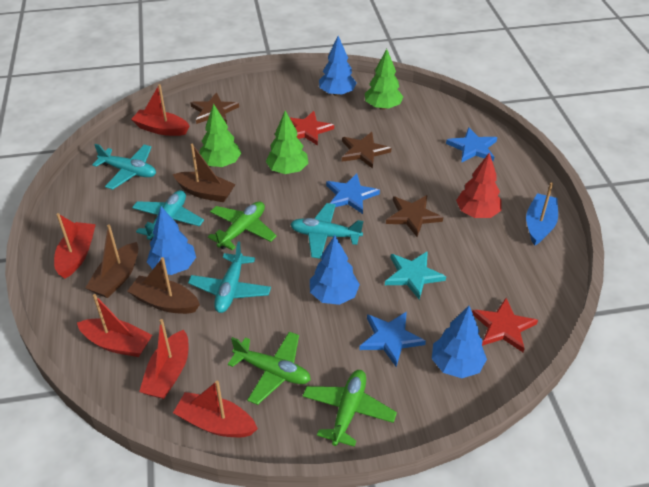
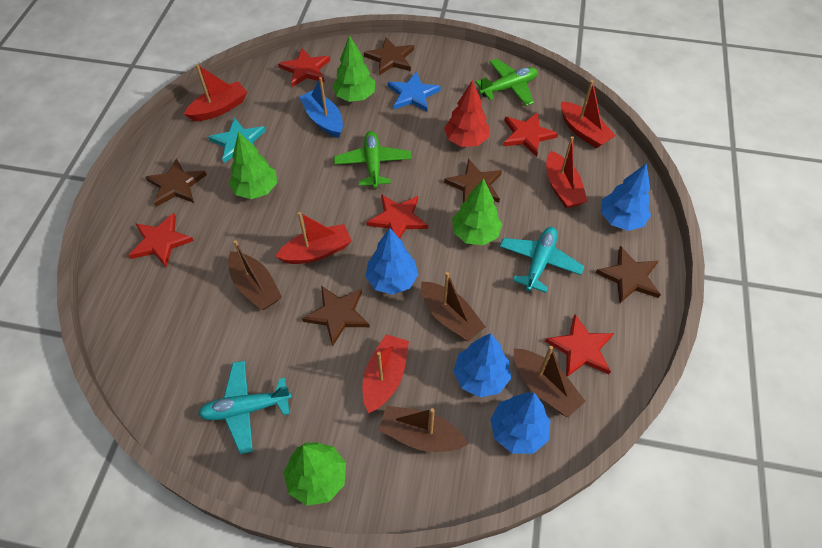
blue star: [326,173,380,214] [359,311,426,367] [446,127,497,163] = 3 -> [388,72,441,112] = 1
brown boat: [85,225,139,298] [127,257,200,314] [173,144,235,202] = 3 -> [228,240,282,310] [378,406,468,452] [421,272,486,342] [514,346,586,418] = 4
brown star: [190,93,239,124] [342,132,391,169] [386,195,443,237] = 3 -> [146,158,207,207] [302,286,370,347] [364,37,414,75] [444,159,502,203] [596,246,661,303] = 5
green plane: [208,202,277,250] [228,332,311,405] [303,370,397,447] = 3 -> [334,131,412,189] [475,59,538,106] = 2
green tree: [200,104,241,167] [266,111,308,174] [365,49,403,110] = 3 -> [229,132,277,199] [284,442,346,506] [332,35,375,102] [452,178,502,245] = 4
red star: [289,111,334,146] [472,298,538,352] = 2 -> [128,213,194,268] [278,48,330,87] [366,194,428,238] [503,112,558,157] [545,314,614,377] = 5
turquoise plane: [92,144,156,190] [132,190,204,240] [188,241,271,313] [290,203,363,259] = 4 -> [198,361,292,454] [500,227,584,293] = 2

